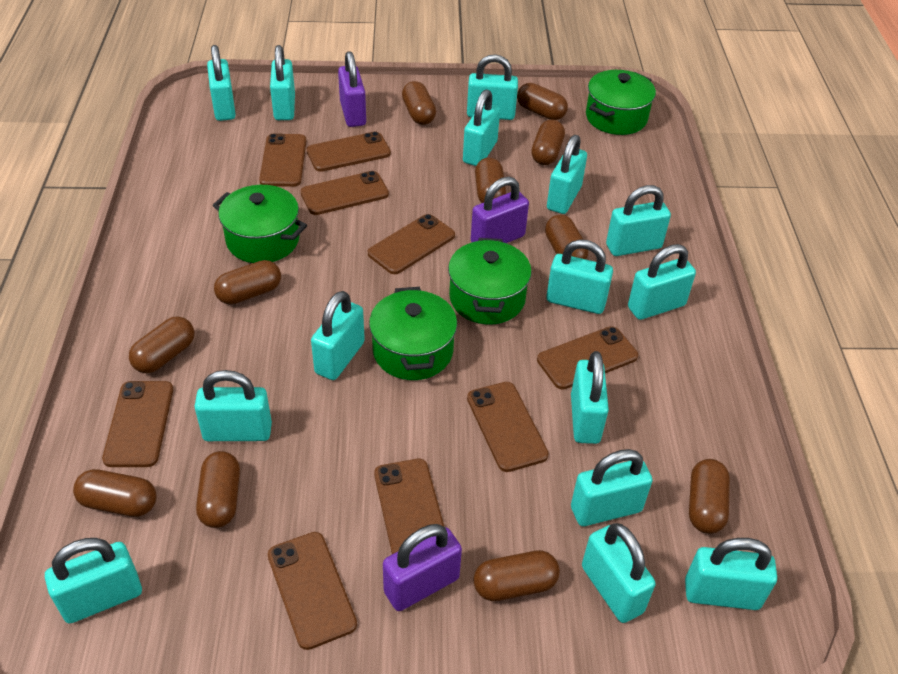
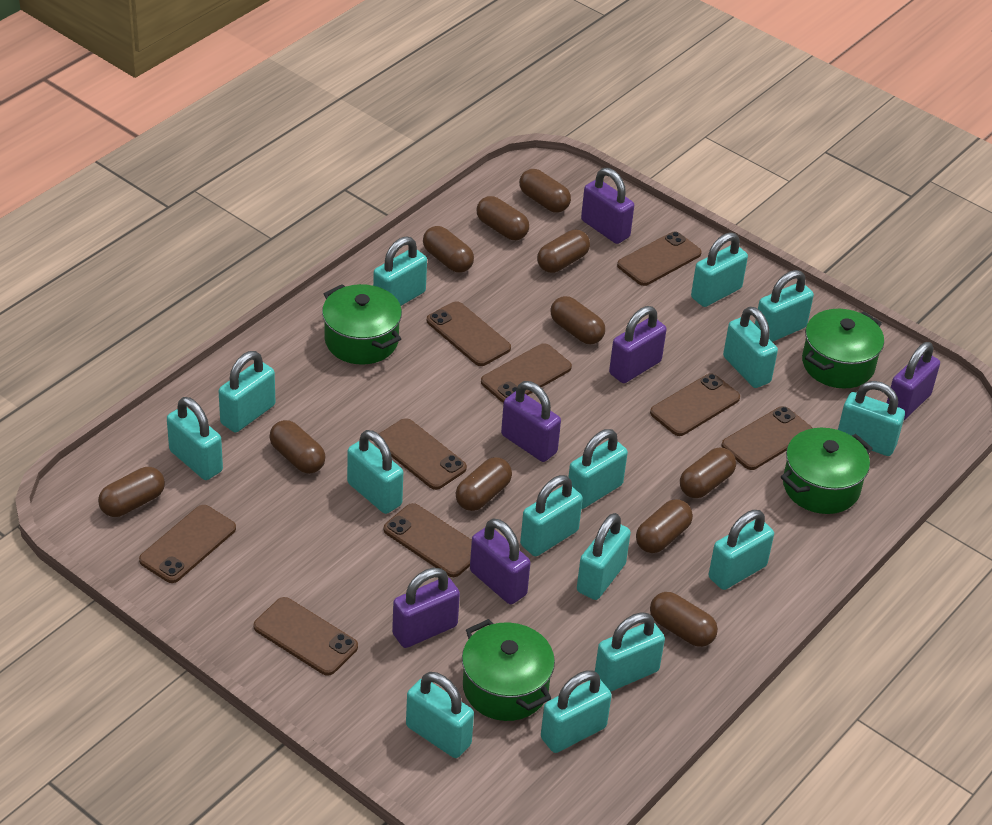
purple padlock: [338,51,366,127] [383,524,462,611] [471,177,529,243] = 3 -> [392,568,460,648] [470,518,531,604] [501,381,561,462] [581,168,634,244] [609,306,667,383] [887,342,940,420] = 6

